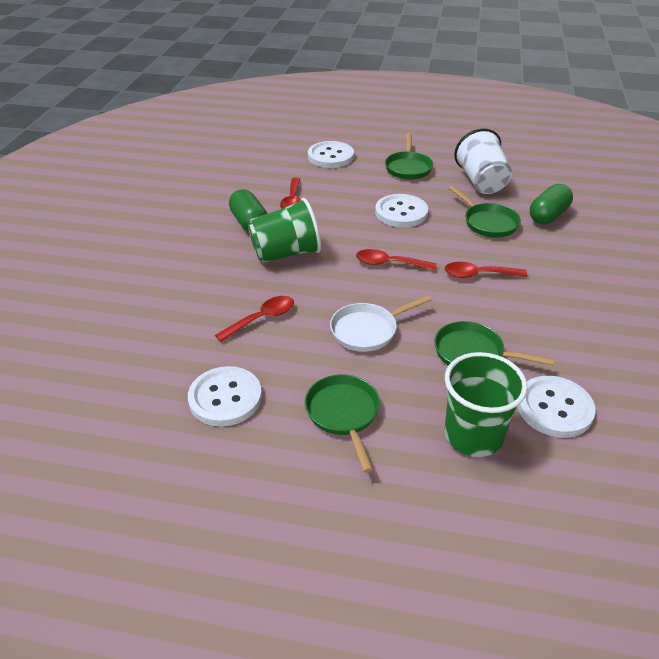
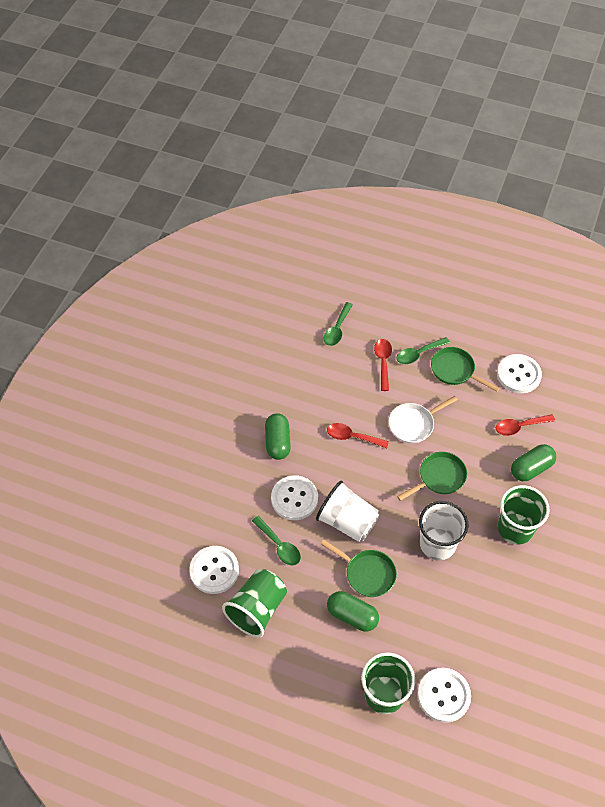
green capsule: [229,189,267,232] [530,184,573,224] = 2 -> [265,413,291,460] [327,591,379,632] [511,444,556,481] = 3
green cup: [248,198,321,263] [445,352,528,457] = 2 -> [222,569,287,637] [361,652,415,714] [498,485,550,545] = 3
green pan: [305,374,380,473] [385,133,433,180] [435,321,554,366] [449,185,521,238] = 4 -> [321,539,397,597] [397,452,467,501] [431,347,500,392] = 3
green spoon: none = 0 -> [252,516,301,566] [324,302,353,346] [397,337,450,364] = 3
red spoon: [215,296,294,342] [280,177,301,209] [356,249,437,270] [445,262,527,278] = 4 -> [327,423,389,448] [374,339,392,391] [496,414,555,436] = 3
white cup: [454,128,512,194] = 1 -> [316,481,380,542] [419,501,468,560] = 2

